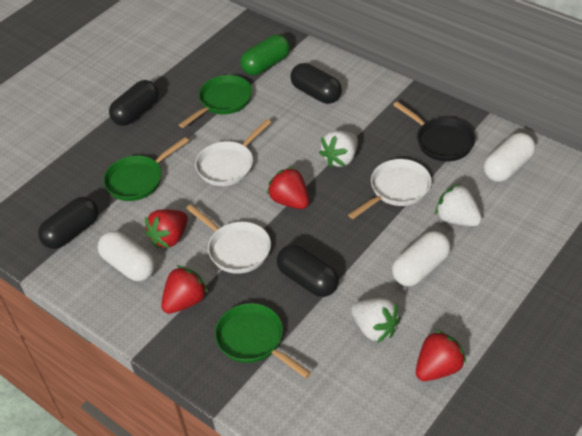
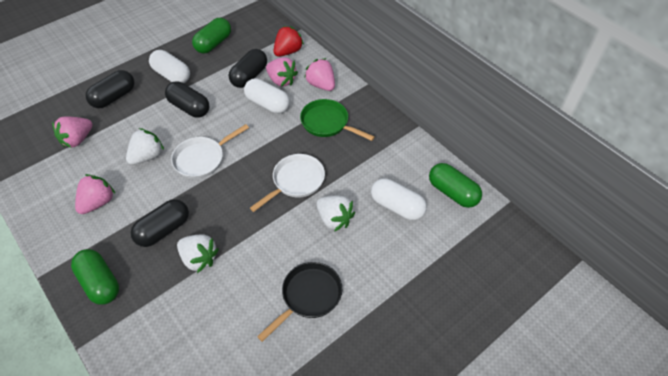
green capsule: [240,35,290,75] = 1 -> [71,249,119,305] [192,18,231,54] [429,163,482,208] = 3
green pan: [103,137,189,201] [179,75,252,128] [215,303,311,378] = 3 -> [300,99,375,141] = 1
pink strawberry: none = 0 -> [52,117,93,148] [75,174,115,214] [266,57,298,87] [304,58,335,91] = 4
red strawberry: [145,209,188,248] [161,266,208,314] [267,167,309,209] [416,329,466,381] = 4 -> [274,26,304,57] = 1
white pan: [186,204,271,274] [195,119,272,186] [348,159,432,219] = 3 -> [171,124,249,179] [250,154,325,212] = 2

